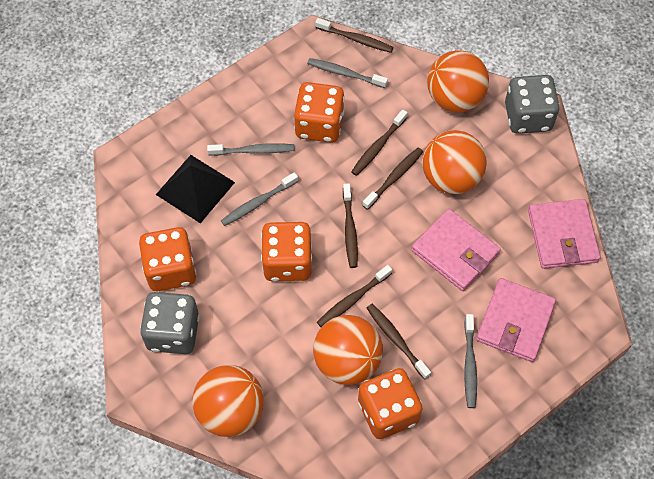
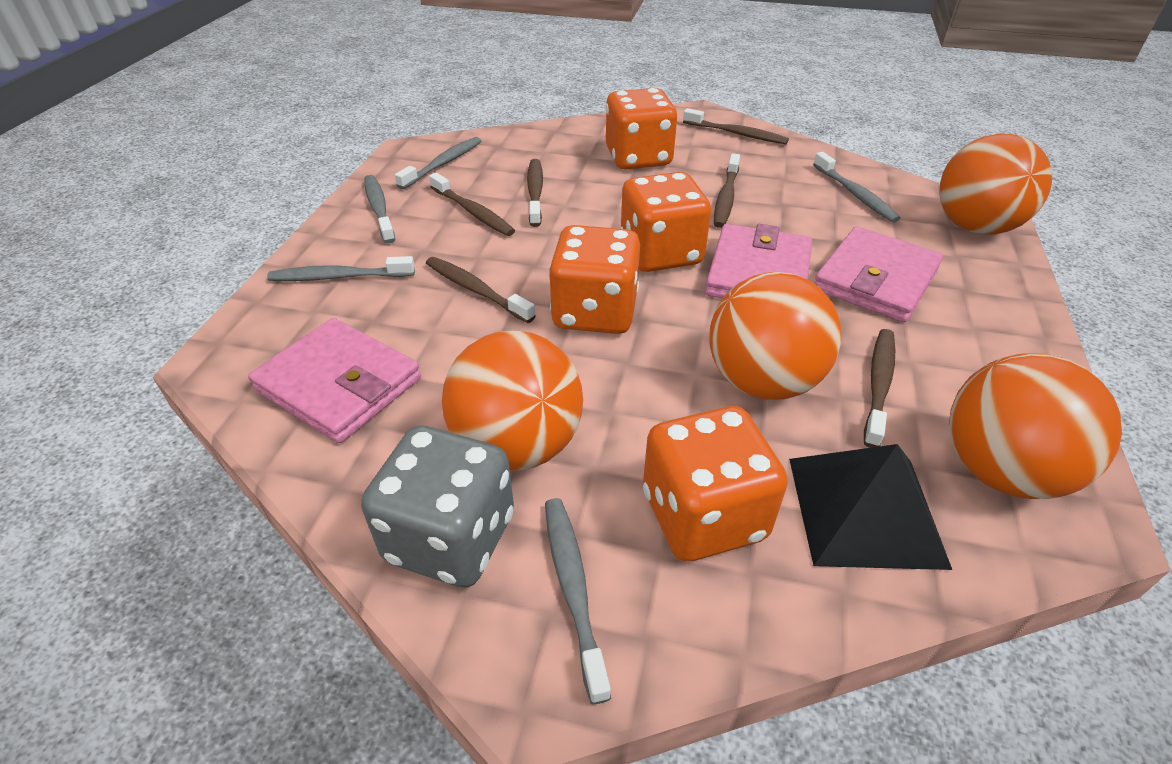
grey dice: [140,292,199,354] [505,75,560,134] = 2 -> [361,425,514,587] = 1
grey toothbrush: [207,143,295,156] [221,172,298,226] [307,58,388,88] [464,314,477,408] = 4 -> [267,256,415,281] [364,175,395,244] [395,137,481,189] [545,498,611,704] [813,152,900,223] = 5

